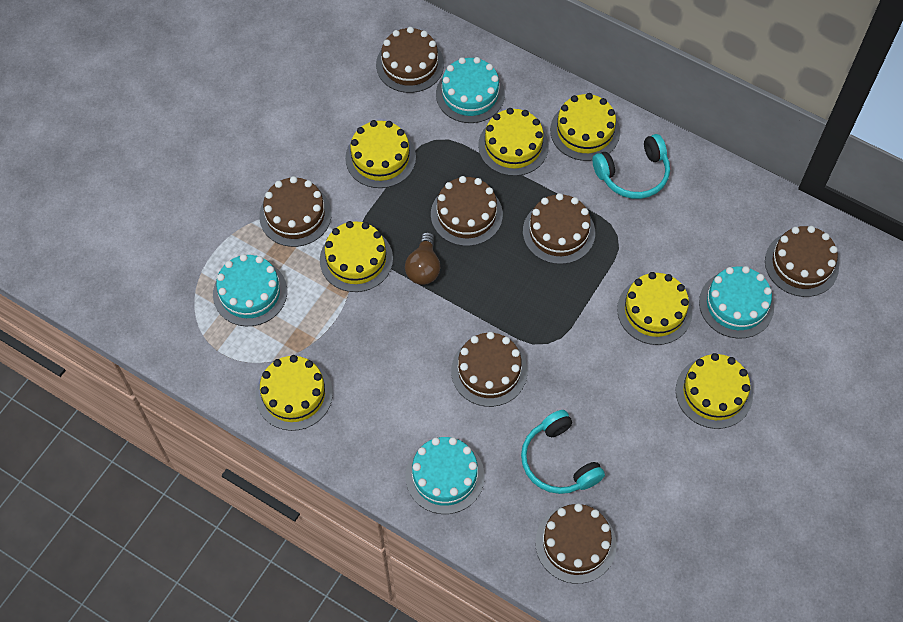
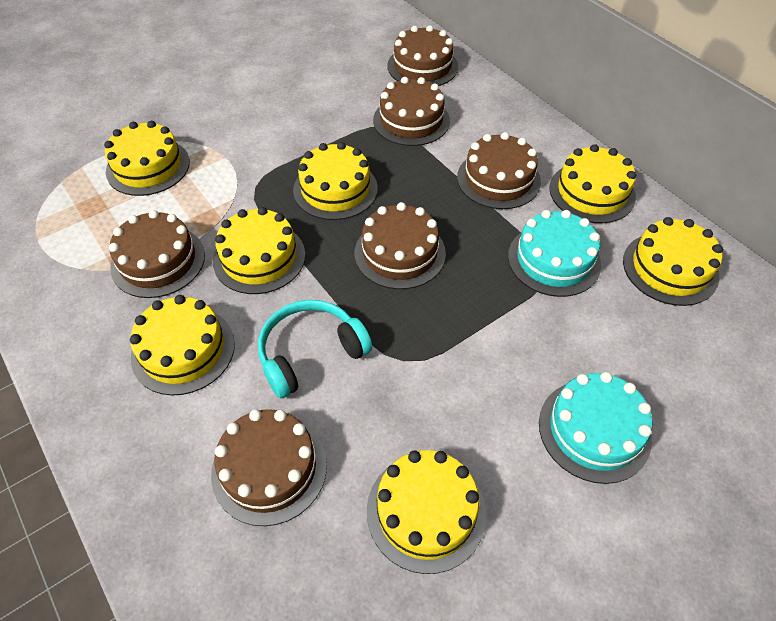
brown cake: [259,176,332,247] [376,27,444,93] [431,176,503,246] [451,332,527,407] [523,193,595,264] [535,503,617,584] [765,226,839,297] = 7 -> [109,210,205,298] [211,409,327,526] [355,202,446,289] [373,77,450,146] [387,25,458,86] [457,132,541,209] = 6
brown light bulb: [405,232,441,285] = 1 -> none = 0
turquoise cake: [213,254,287,326] [405,437,485,514] [436,57,505,123] [699,266,774,339] = 4 -> [508,210,601,297] [539,372,652,484] = 2
turquoise headphones: [521,410,605,494] [592,134,670,199] = 2 -> [258,300,372,398] = 1

